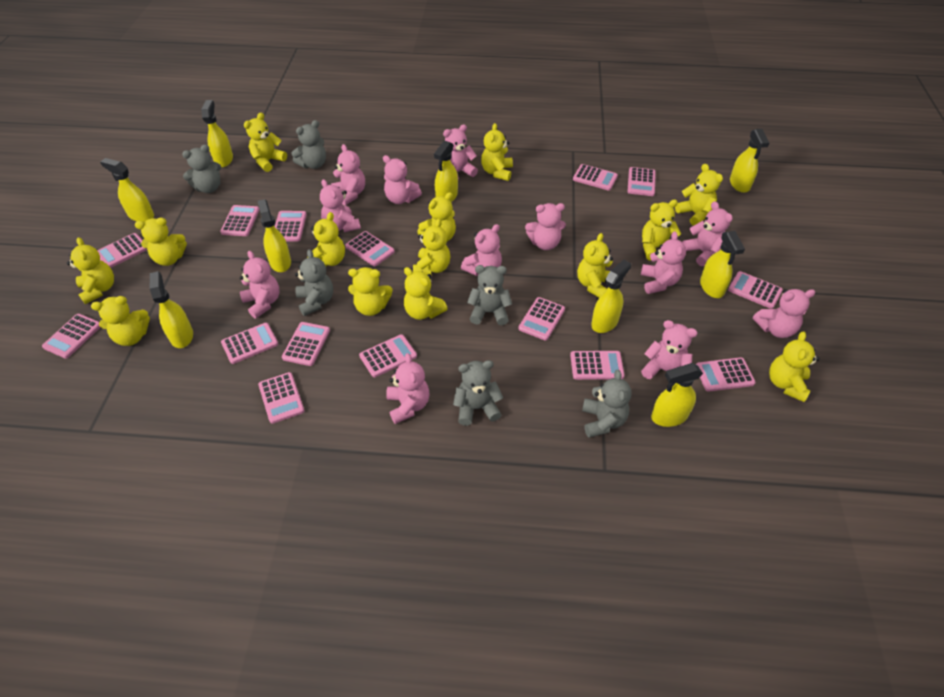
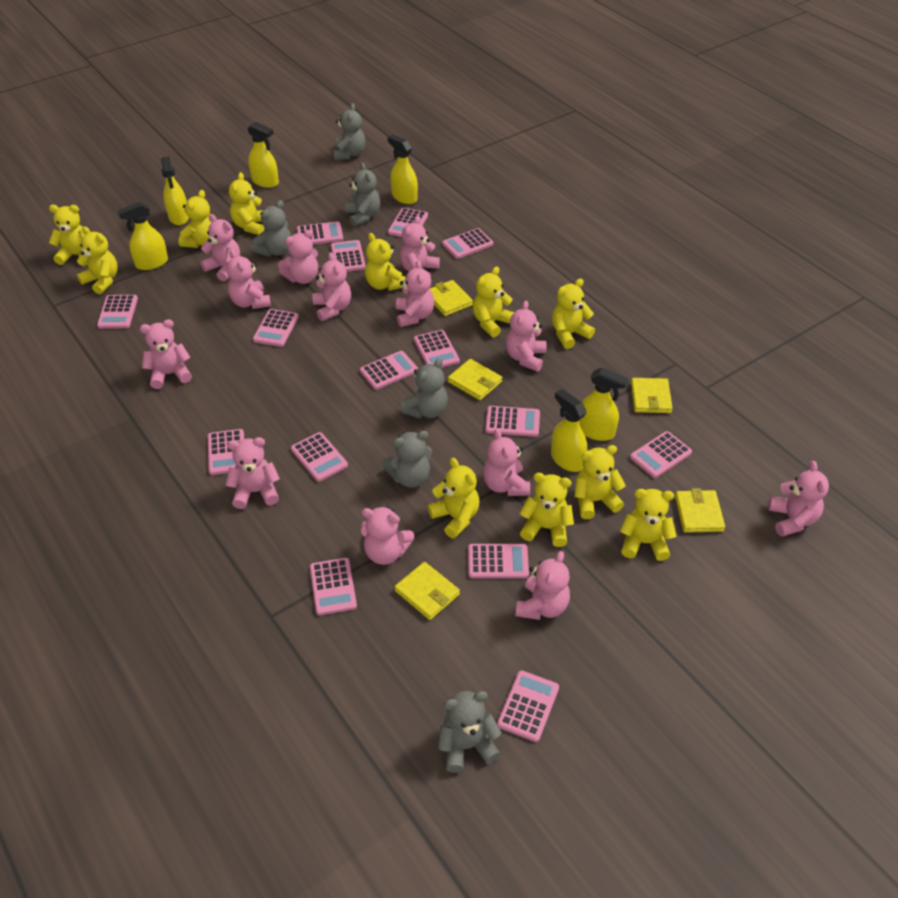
pink teddy bear: [240,251,279,319] [320,179,361,232] [331,144,365,206] [383,155,422,204] [386,353,429,424] [443,124,478,180] [461,224,502,276] [525,203,566,250] [641,231,686,294] [641,320,698,379] [682,201,733,266] [753,289,816,338] = 12 -> [140,319,192,389] [200,214,240,281] [226,437,280,509] [227,250,271,309] [278,230,318,284] [312,252,351,321] [360,506,414,565] [396,260,434,327] [400,216,440,277] [483,429,530,496] [506,301,547,372] [516,551,570,620] [768,461,829,537] = 13
yellow spray bottle: [100,158,154,222] [150,271,193,348] [201,100,233,168] [258,199,291,272] [434,141,458,202] [591,260,631,333] [651,363,703,427] [700,231,745,298] [730,129,769,193] = 9 -> [117,202,168,270] [161,156,189,225] [248,122,279,188] [388,134,418,204] [551,389,587,472] [579,368,628,441] = 6
yellow teddy bear: [67,237,114,304] [91,296,150,346] [135,218,187,266] [244,113,287,172] [307,212,345,266] [348,267,392,316] [404,267,448,320] [413,219,451,275] [417,192,456,241] [481,123,513,181] [577,233,613,297] [642,200,681,260] [675,164,723,226] [769,331,820,402] = 14 -> [49,205,87,265] [77,226,118,294] [178,190,211,248] [229,172,264,235] [365,233,405,291] [428,458,480,539] [473,267,514,337] [519,473,574,547] [552,279,595,349] [574,445,626,519] [620,489,677,561] = 11
yellow wallet: none = 0 -> [395,562,460,620] [430,280,473,316] [448,359,502,400] [631,378,673,413] [675,488,725,533] = 5

